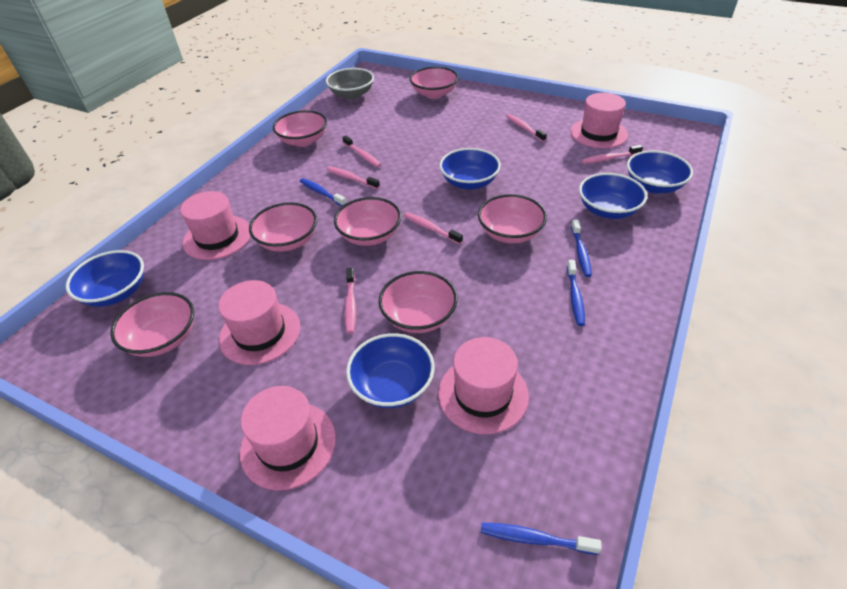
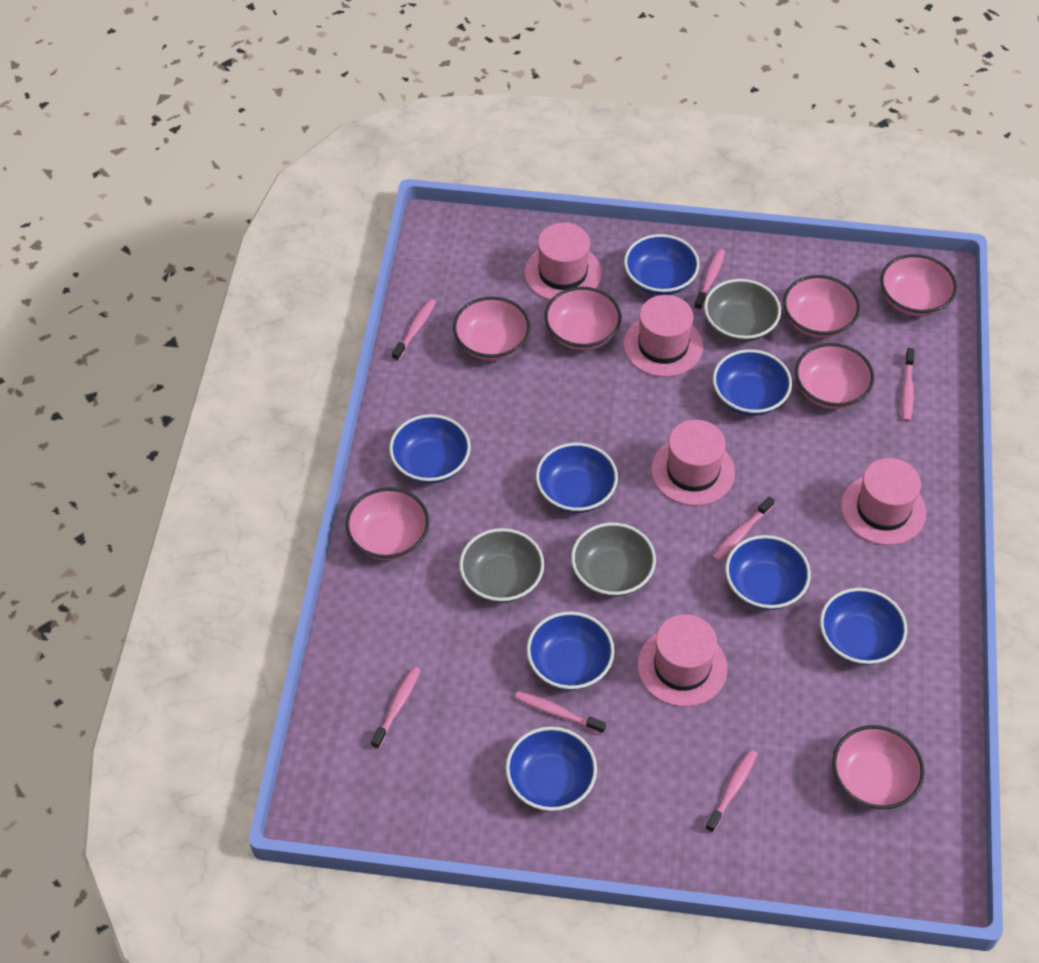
blue bowl: [66,250,144,307] [346,333,435,408] [439,148,501,190] [579,173,647,219] [627,150,693,193] = 5 -> [389,414,471,484] [506,726,597,811] [527,612,615,690] [536,443,618,513] [624,234,700,295] [713,349,792,416] [725,535,811,610] [820,588,907,665] = 8
blue toothbrush: [300,178,346,206] [481,523,602,555] [567,260,585,326] [571,220,592,277] = 4 -> none = 0
grey bowl: [326,68,374,99] = 1 -> [459,528,544,603] [571,522,656,597] [704,279,781,342] = 3
pink toothbrush: [327,167,380,189] [342,136,381,167] [344,267,356,334] [404,212,463,244] [506,114,547,142] [581,145,643,164] = 6 -> [371,666,421,749] [392,299,436,361] [515,691,606,734] [694,249,725,310] [705,749,757,833] [712,496,774,562] [902,348,915,422] = 7

